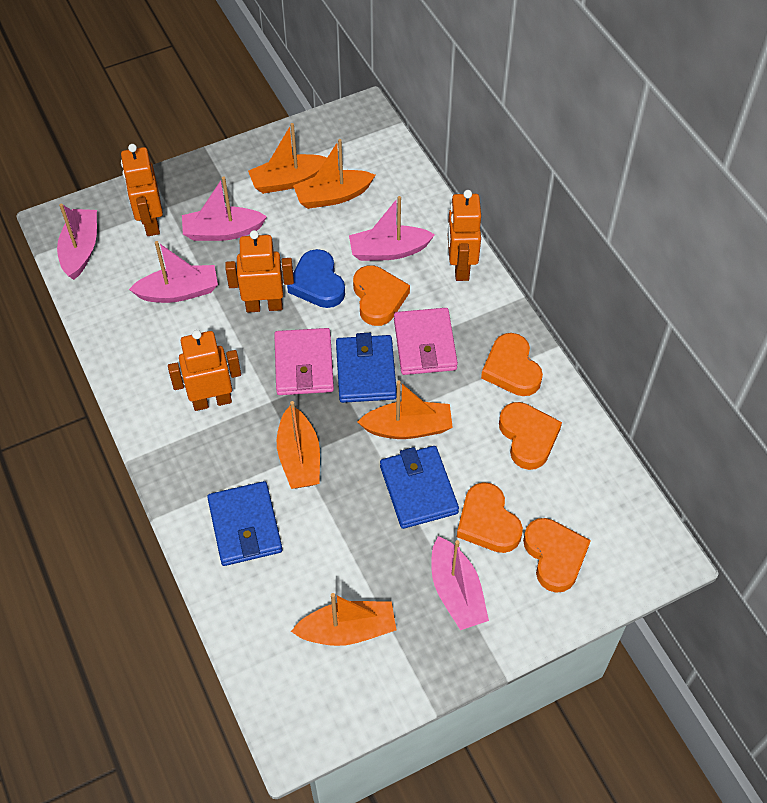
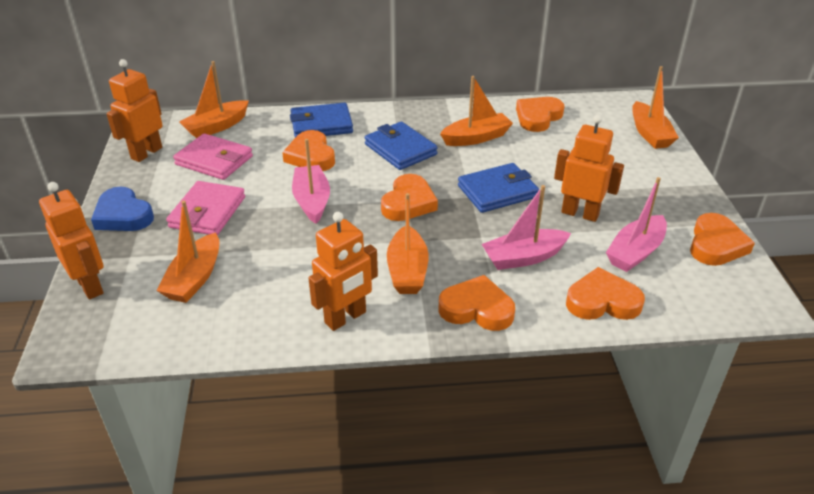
orange heart: [353,266,410,326] [457,482,523,553] [481,333,543,396] [499,402,562,470] [523,518,591,593] = 5 -> [282,130,335,171] [381,174,438,221] [438,275,515,331] [516,97,565,132] [566,267,645,320] [690,213,755,266] = 6
pink boat: [57,204,97,280] [129,241,218,303] [182,176,267,241] [349,196,435,261] [431,536,489,630] = 5 -> [292,139,330,224] [482,185,571,270] [606,177,667,272] = 3

